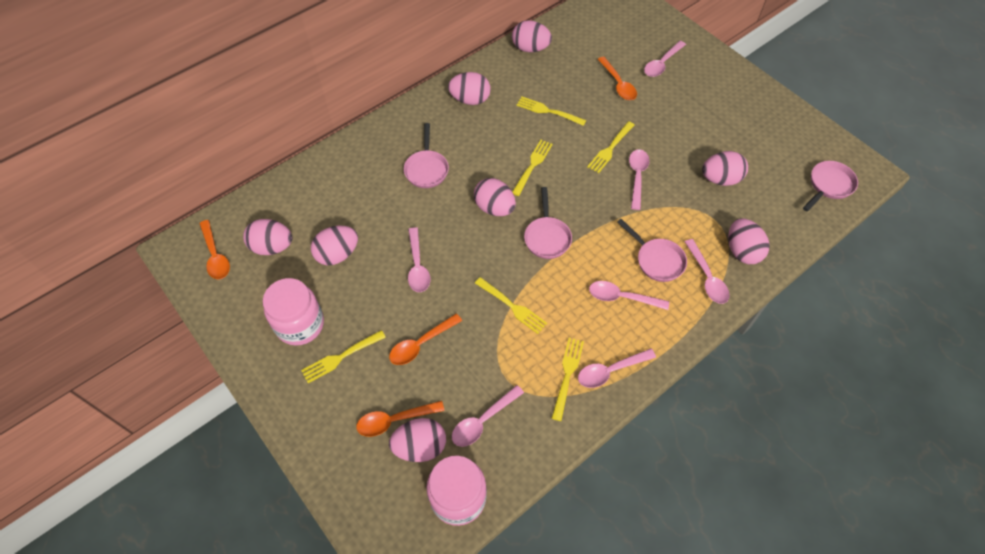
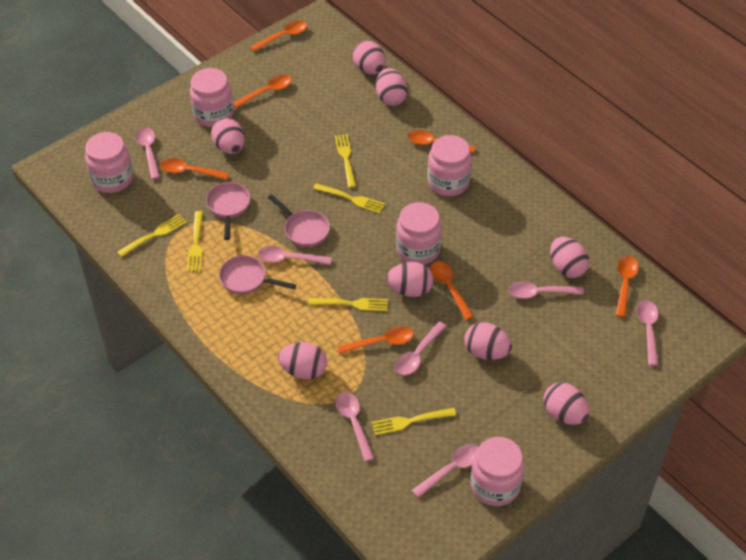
orange spoon: [199,220,230,280] [356,401,445,437] [389,314,462,365] [598,57,637,100] = 4 -> [160,158,229,180] [233,75,292,108] [250,20,307,52] [337,326,414,354] [408,130,475,153] [430,261,474,320] [616,256,639,317] = 7
pink jar: [263,278,324,346] [427,456,487,526] = 2 -> [85,132,133,193] [190,68,234,127] [396,202,442,265] [427,135,472,196] [470,437,524,506] = 5
pink pan: [404,123,449,188] [524,187,572,259] [617,219,687,282] [803,161,858,211] = 4 -> [206,182,250,240] [219,255,296,294] [268,194,330,247] = 3

